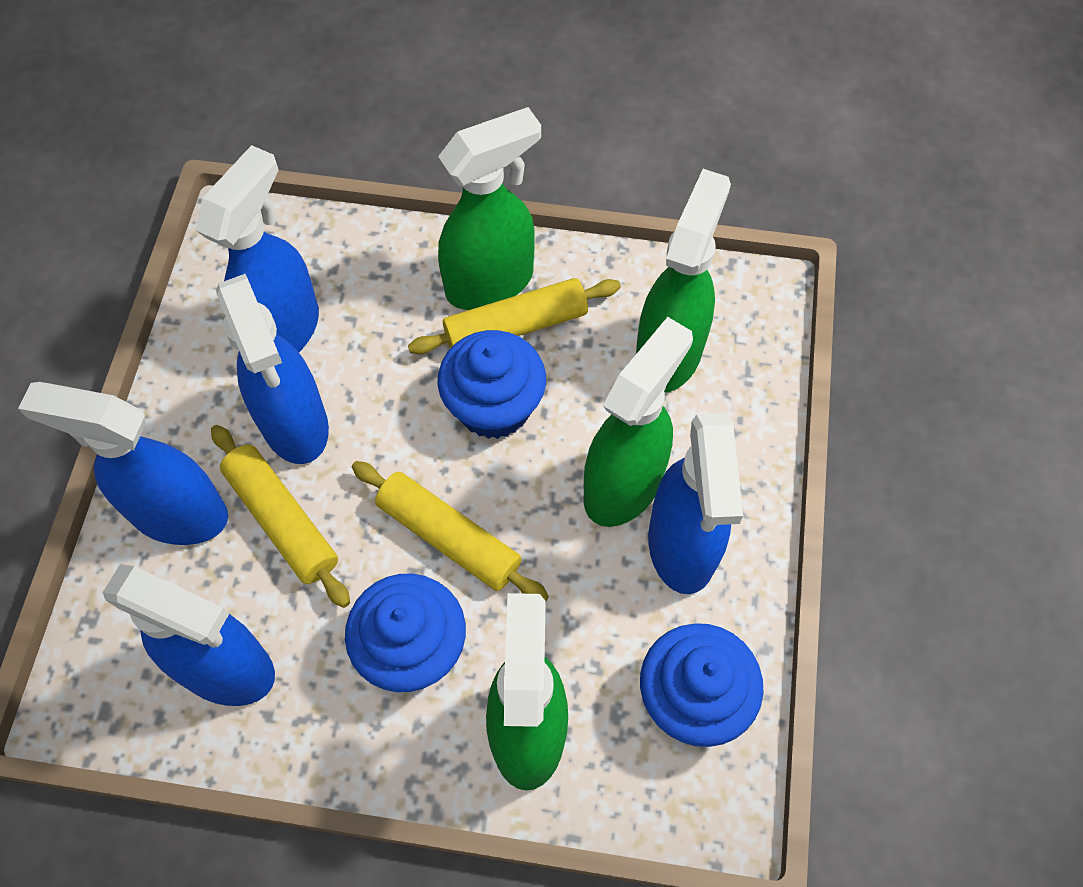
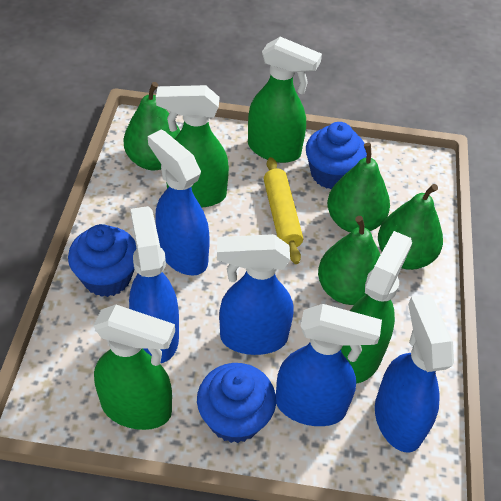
green pear: none = 0 -> [123,82,180,170] [318,216,380,305] [327,143,390,232] [378,184,443,270] = 4
yellow rolling pin: [211,425,350,608] [352,461,549,601] [408,278,621,355] = 3 -> [264,157,303,264] = 1

